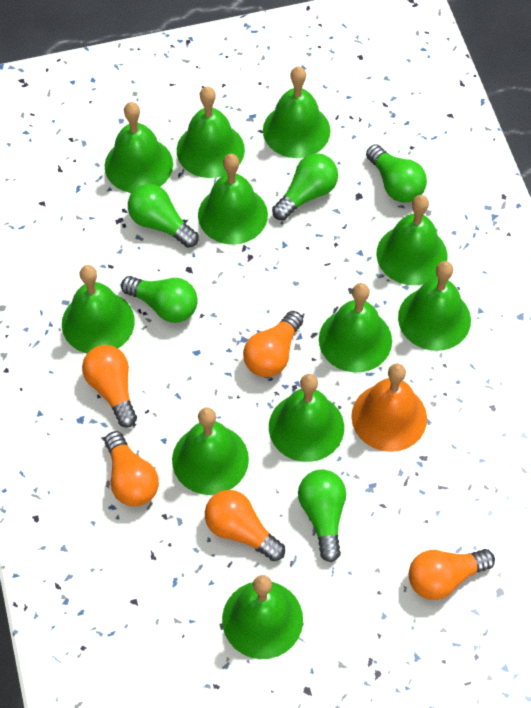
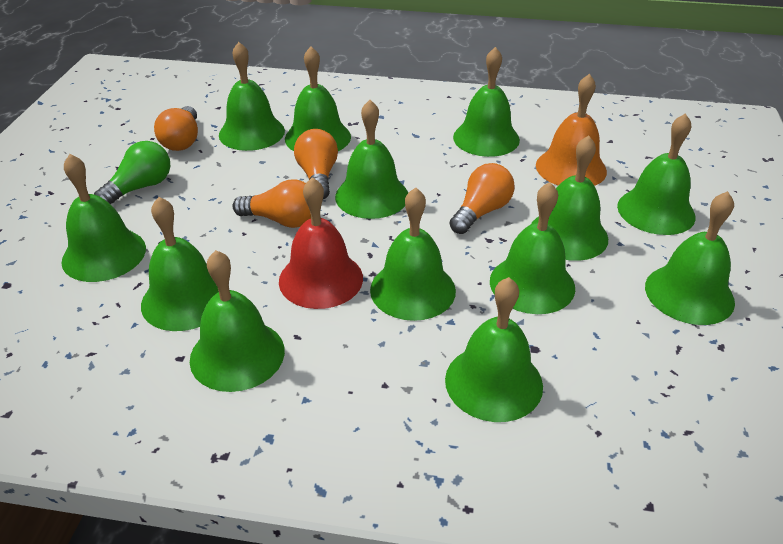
green bell: [62,265,135,353] [105,102,173,193] [172,408,249,495] [177,87,245,178] [198,154,268,245] [222,575,303,659] [263,66,330,158] [269,374,344,462] [319,283,392,373] [376,195,448,285] [398,261,471,351] = 11 -> [61,154,146,282] [141,197,219,331] [190,250,285,392] [219,42,285,151] [285,46,351,151] [335,100,408,219] [370,187,456,321] [445,277,543,422] [453,47,520,157] [490,182,575,314] [531,135,608,261] [617,113,696,235] [645,191,735,325] = 13
green light bulb: [121,276,198,323] [128,184,199,248] [272,153,338,220] [298,470,346,563] [366,144,427,202] = 5 -> [94,141,170,204] = 1
orange light bulb: [82,345,137,428] [105,431,159,506] [205,490,285,561] [243,311,303,377] [409,549,495,600] = 5 -> [154,106,198,151] [233,180,311,228] [294,129,338,199] [449,163,515,234] = 4
red bell: none = 0 -> [279,177,363,309] = 1

